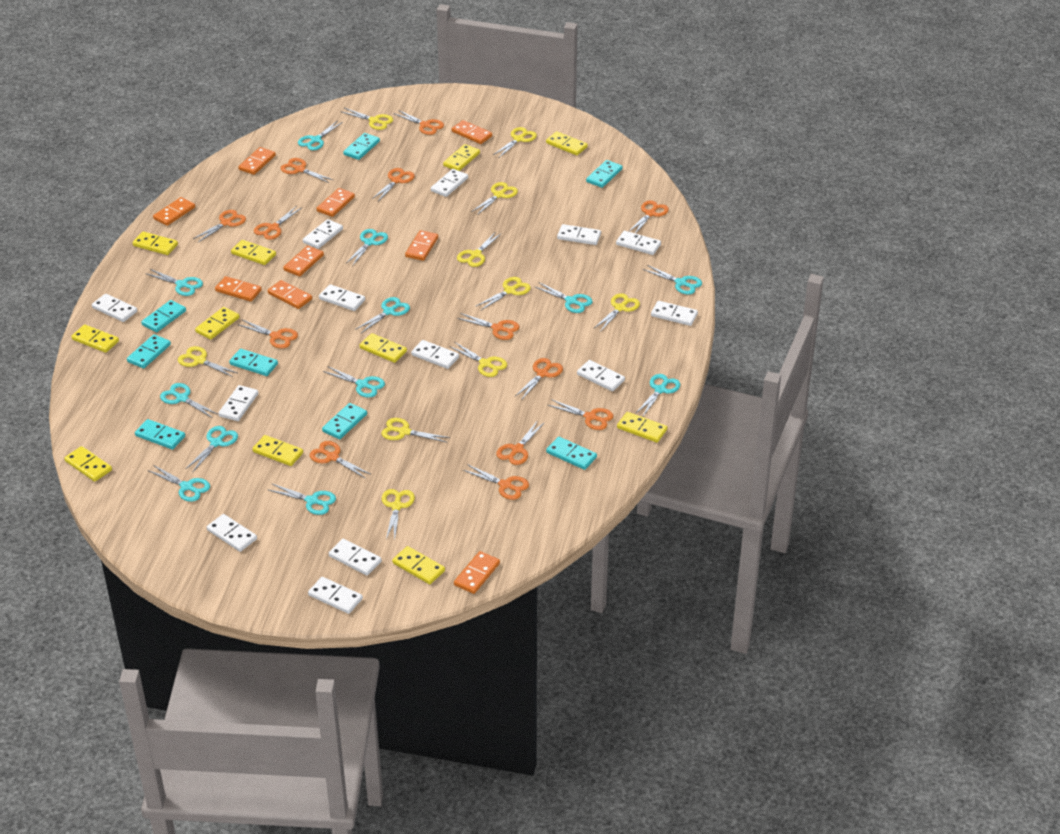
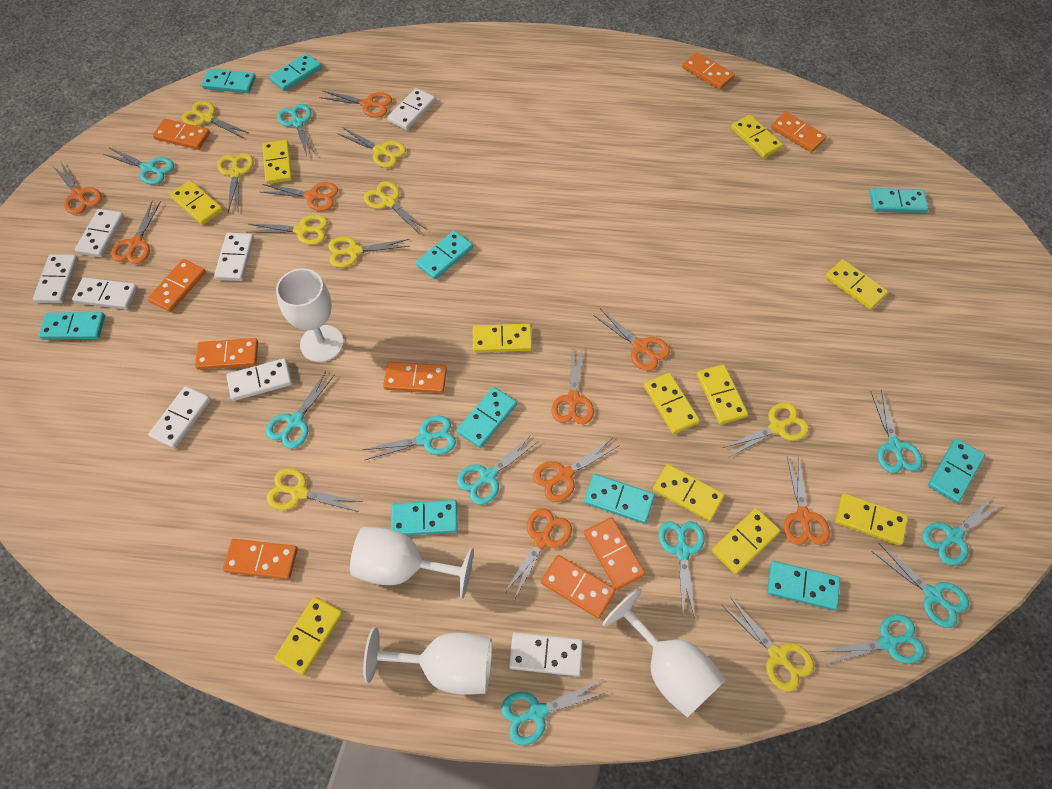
orange scissors: [193,210,246,242] [239,320,298,348] [254,206,302,240] [281,158,333,183] [310,441,370,479] [372,168,415,201] [395,110,444,135] [457,313,520,340] [463,464,529,500] [496,420,545,465] [515,358,563,400] [548,399,613,430] [628,200,669,234] = 13 -> [53,161,102,215] [111,201,161,264] [261,182,338,211] [319,91,392,118] [503,508,572,600] [533,438,620,502] [551,349,594,425] [593,309,670,371] [783,455,830,545] = 9
turquoise domino: [127,334,171,368] [135,419,185,450] [141,300,186,332] [229,349,278,376] [322,403,367,439] [343,133,380,160] [546,437,597,470] [586,160,623,188] = 8 -> [39,312,105,340] [201,69,256,93] [269,53,322,91] [391,500,458,535] [416,231,473,280] [457,387,517,448] [584,474,655,524] [767,561,840,610] [870,188,929,213] [928,438,985,503] = 10
turquoise scissors: [145,269,203,296] [148,465,210,502] [160,383,217,418] [186,426,238,473] [269,483,336,515] [298,120,343,150] [323,366,385,398] [346,229,388,266] [355,297,410,333] [534,282,593,313] [635,374,680,416] [643,265,702,295] = 12 -> [103,148,174,185] [266,371,334,449] [277,104,316,156] [362,416,456,460] [457,434,540,505] [501,680,609,745] [658,521,705,618] [821,614,925,665] [870,390,922,473] [871,543,969,628] [922,496,1003,566] = 11
white domino: [92,294,137,322] [207,514,257,552] [218,385,258,421] [303,219,343,249] [308,577,363,614] [319,284,365,311] [329,539,382,575] [411,340,459,369] [431,169,468,197] [557,224,601,245] [577,360,625,391] [616,231,661,255] [651,301,698,326] = 13 -> [33,254,78,303] [72,277,138,310] [75,209,124,257] [148,386,211,448] [214,233,254,281] [226,358,292,401] [387,88,435,130] [509,632,583,676] = 8
white goblet: none = 0 -> [276,269,344,362] [350,527,474,599] [363,627,492,695] [602,588,726,718] = 4
yellow scissors: [178,346,237,377] [340,108,393,130] [382,418,450,442] [382,489,415,539] [449,342,507,377] [457,231,502,267] [471,182,518,215] [475,277,531,310] [493,127,537,157] [594,293,640,332] = 10 -> [182,101,249,138] [217,153,254,212] [246,215,328,245] [267,468,362,512] [328,237,410,268] [337,127,406,168] [364,181,426,234] [722,597,814,692] [723,402,809,458] = 9

